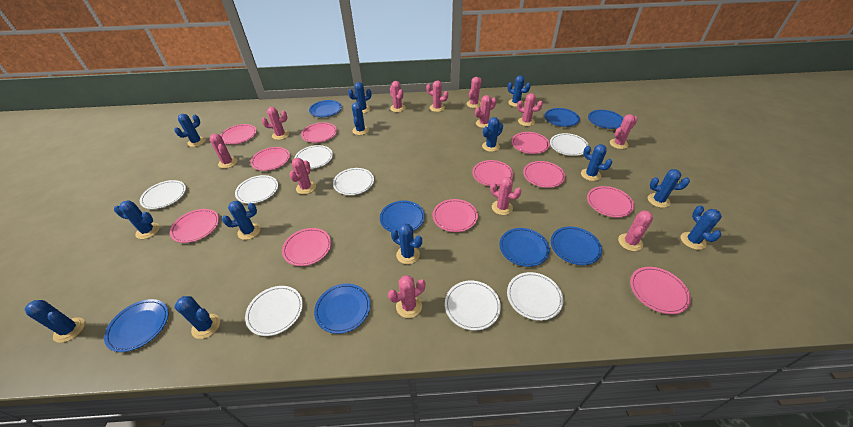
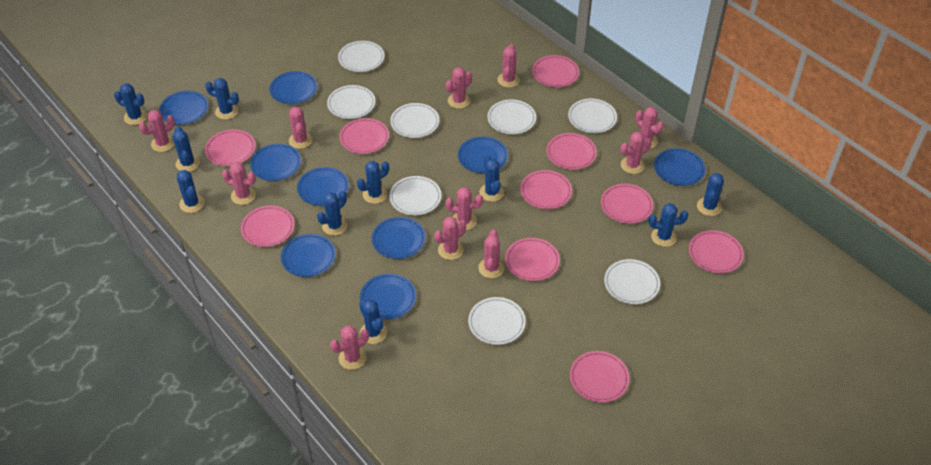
blue cactus: [25,300,85,343] [114,200,160,239] [174,114,206,147] [174,296,220,339] [222,201,260,240] [348,82,371,113] [352,102,369,135] [391,224,422,264] [482,117,503,152] [508,75,531,107] [581,144,612,181] [648,169,690,208] [681,205,722,250] = 13 -> [114,83,147,125] [173,127,200,172] [177,170,205,213] [205,78,239,120] [317,191,347,236] [357,161,389,204] [359,300,387,344] [479,155,504,202] [649,203,688,247] [697,173,724,216] = 10
blue plate: [104,299,169,352] [309,100,342,117] [314,284,370,334] [380,201,425,234] [499,228,550,267] [544,108,580,127] [551,226,602,265] [588,110,624,129] = 8 -> [159,91,208,125] [250,144,301,181] [270,71,317,104] [281,234,336,277] [297,167,349,206] [360,274,416,320] [372,217,426,259] [458,136,508,173] [654,148,705,186] = 9
pink cactus: [210,134,237,169] [262,107,289,140] [289,158,316,194] [388,275,425,318] [390,81,406,112] [426,80,448,112] [467,77,482,108] [475,95,496,128] [490,177,521,215] [517,93,543,126] [610,114,638,149] [618,210,653,251] = 12 -> [139,110,175,152] [222,162,256,205] [289,107,312,149] [330,325,369,370] [434,216,466,260] [446,67,472,109] [446,187,483,230] [478,230,505,278] [497,44,520,88] [621,132,652,174] [635,107,664,149] = 11
pink plate: [170,209,219,243] [220,124,257,145] [251,147,290,171] [282,228,331,266] [301,122,337,143] [433,199,478,232] [472,160,513,187] [512,132,550,154] [523,161,565,188] [587,186,634,217] [630,267,691,314] = 11 -> [205,129,256,166] [241,206,295,247] [339,118,389,154] [505,238,560,281] [520,170,572,209] [532,55,579,87] [546,133,597,170] [570,351,630,403] [601,184,653,224] [689,230,744,273] = 10

